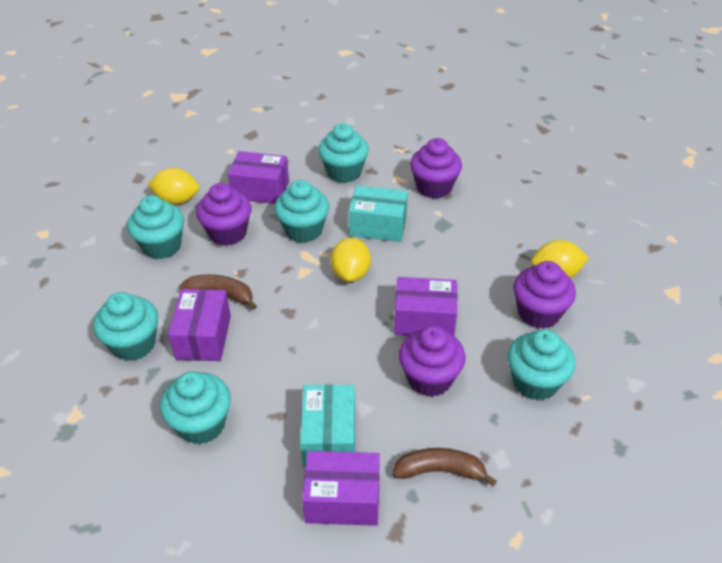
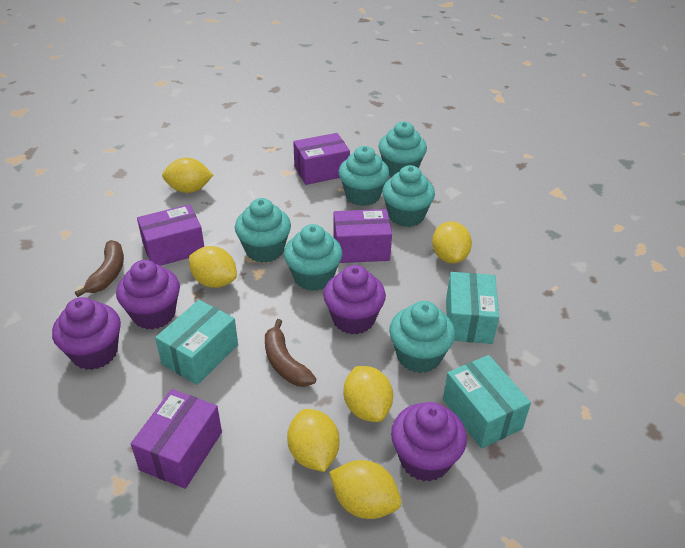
turquoise box: [300,385,355,467] [349,185,408,242] = 2 -> [155,300,238,385] [443,355,531,449] [446,272,499,344] = 3
yellow lemon: [148,168,199,205] [330,238,371,282] [531,240,589,278] = 3 -> [162,158,213,193] [189,246,237,288] [287,409,340,472] [329,460,401,519] [344,366,393,422] [432,221,472,264] = 6

